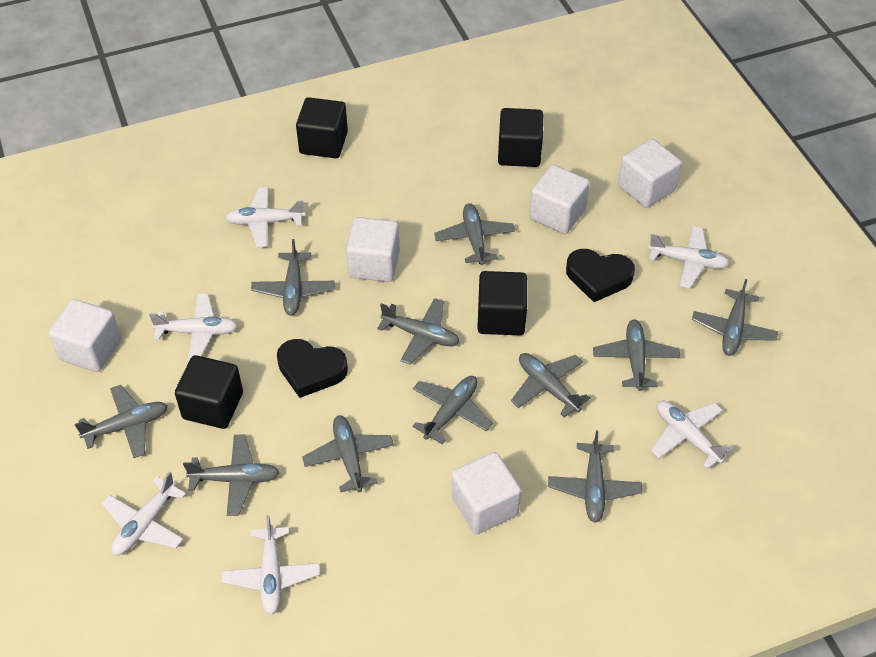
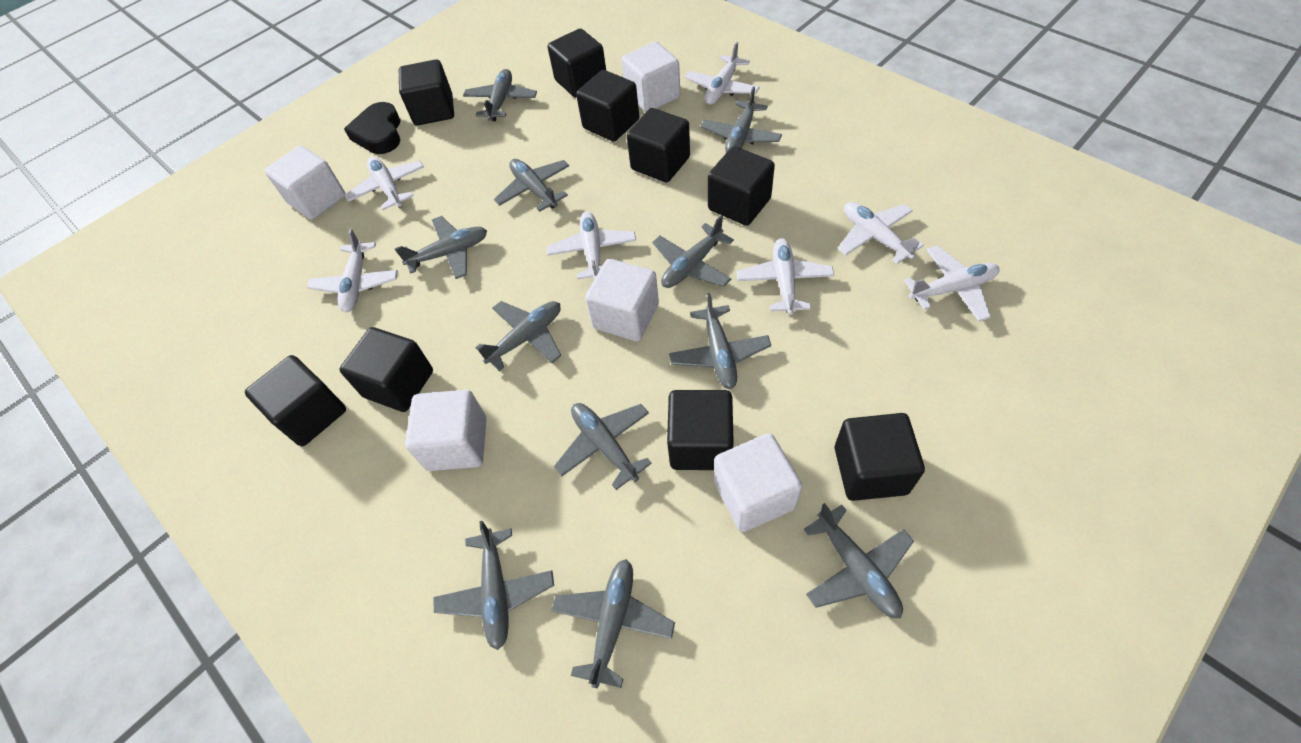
black cube: [175,355,243,429] [296,97,348,158] [477,271,527,335] [498,108,543,167] = 4 -> [245,355,346,446] [339,327,433,412] [399,59,454,125] [548,28,606,97] [576,70,639,142] [627,108,690,182] [667,390,734,470] [708,146,775,226] [834,413,925,501] = 9
black heart: [277,339,348,398] [566,249,635,302] = 2 -> [344,102,401,154] = 1
white plane: [102,471,186,555] [149,293,238,362] [221,515,320,615] [225,187,305,247] [648,226,730,289] [651,401,733,469] = 6 -> [307,229,398,312] [345,157,424,210] [546,212,636,279] [685,42,760,105] [737,238,834,315] [837,202,924,264] [904,245,1000,322] = 7

